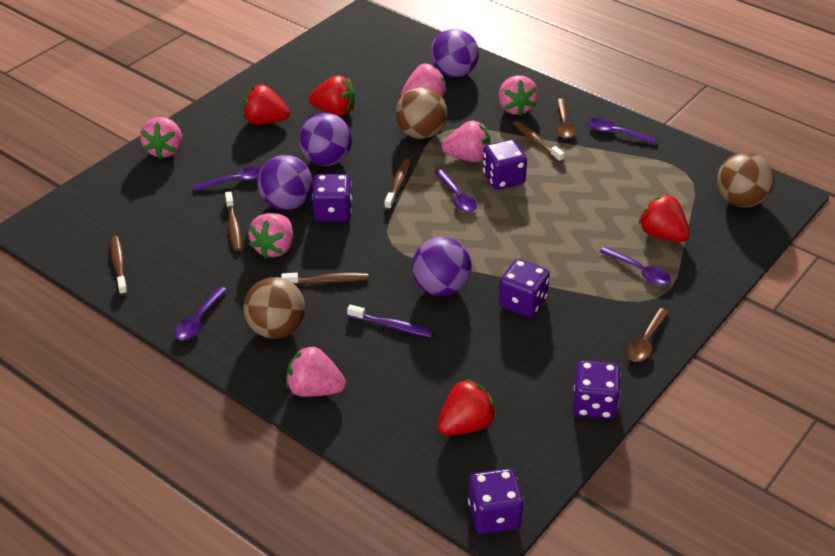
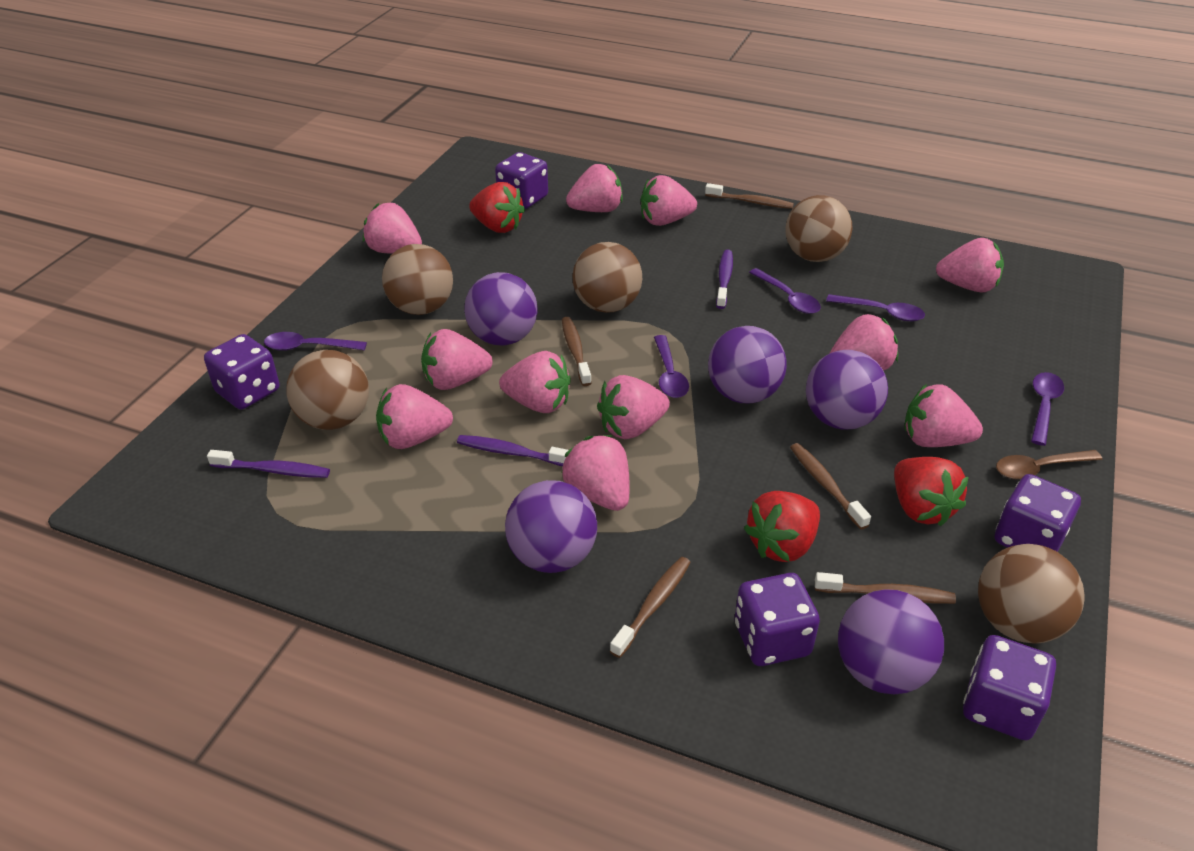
brown ball: [244,277,306,339] [396,87,447,139] [717,152,774,207] = 3 -> [286,350,369,430] [382,244,453,315] [572,242,642,313] [786,195,852,262] [978,544,1085,643] = 5
brown spoon: [556,98,576,139] [626,308,669,362] = 2 -> [996,450,1102,480] = 1
pink strawberry: [140,117,182,159] [248,213,293,259] [286,346,346,397] [401,64,447,97] [442,120,491,162] [498,75,538,116] = 6 -> [363,203,422,254] [376,384,453,449] [421,329,493,390] [499,351,571,413] [561,435,630,511] [566,164,623,212] [597,375,670,439] [641,175,697,226] [829,314,898,371] [904,384,983,447] [936,238,1004,293] = 11
purple ball: [257,155,313,210] [299,113,352,166] [412,237,472,296] [430,29,479,78] = 4 -> [464,272,537,346] [505,480,597,573] [708,326,787,403] [806,350,888,430] [838,589,944,694] = 5
purple toothbrush: [347,304,434,338] = 1 -> [207,450,330,478] [457,435,569,466] [716,250,733,309] = 3
red strawberry: [243,85,290,125] [309,75,355,116] [438,379,497,436] [639,195,690,242] = 4 -> [469,182,525,233] [744,491,820,562] [894,457,968,527] = 3

